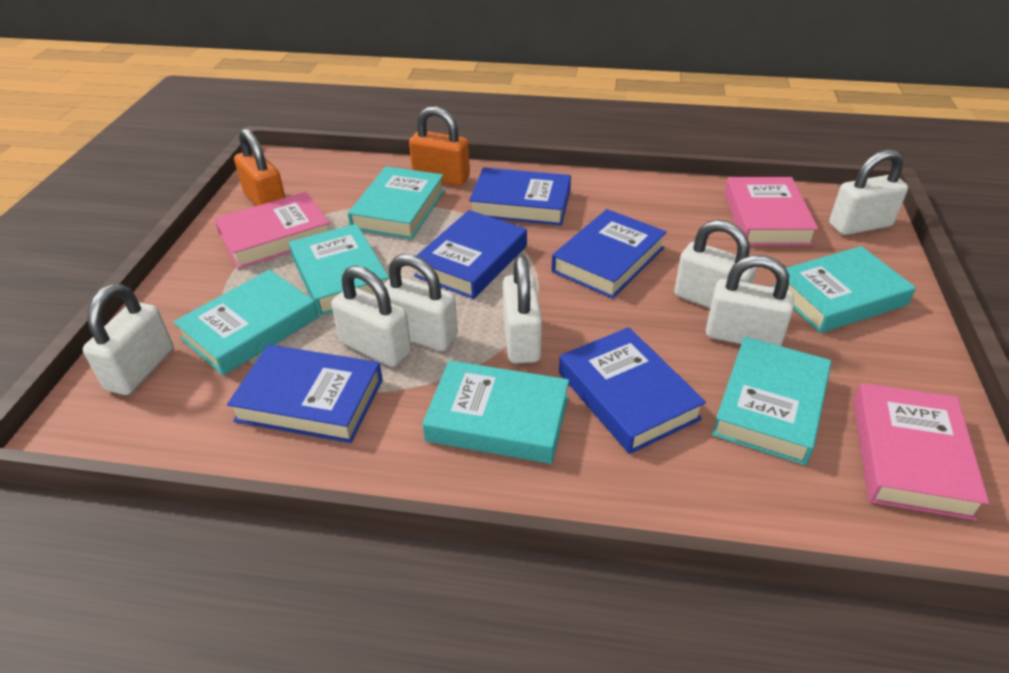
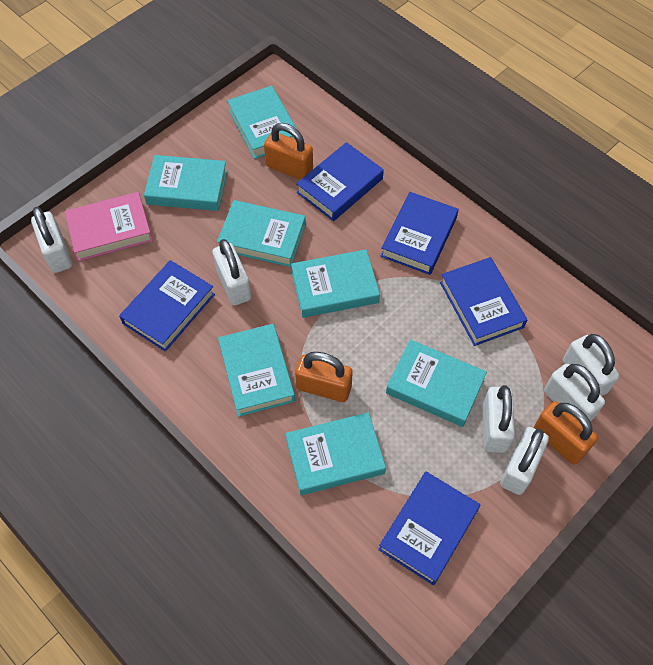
orange padlock: [234,128,286,206] [409,106,470,186] = 2 -> [264,123,313,180] [295,352,353,402] [533,401,598,464] = 3
pink book: [214,192,330,269] [724,177,818,246] [853,383,989,520] = 3 -> [65,192,153,261] = 1
turquoise book: [173,270,318,376] [289,224,389,316] [348,166,445,239] [422,360,569,464] [712,336,831,465] [772,246,916,333] = 6 -> [144,155,227,211] [217,200,306,267] [218,324,295,417] [227,86,297,159] [286,412,386,495] [291,249,380,318] [386,339,487,427] = 7
white padlock: [83,283,173,395] [331,266,411,367] [384,254,458,351] [503,255,542,364] [674,220,757,308] [706,255,794,346] [829,149,908,235] = 7 -> [31,207,72,273] [212,239,251,305] [482,385,515,453] [500,427,549,495] [544,364,605,422] [563,334,619,396] = 6

